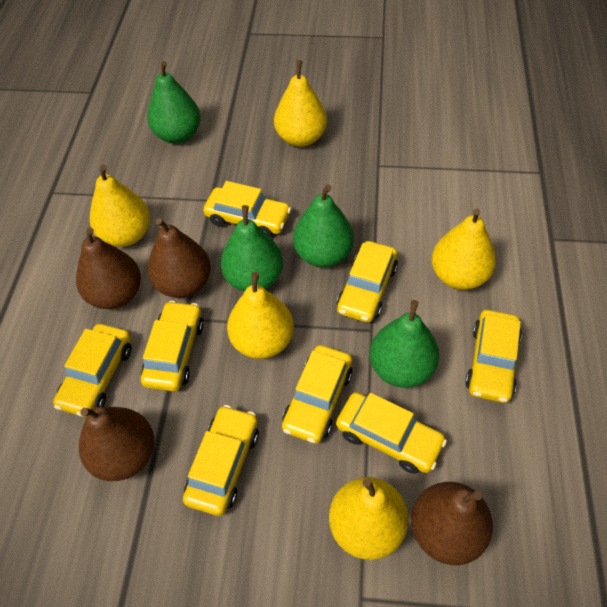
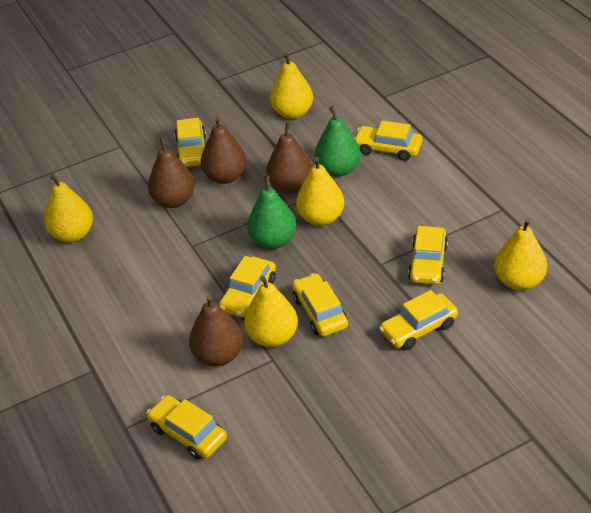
green pear: [147,61,201,144] [220,205,283,292] [293,184,354,267] [370,300,439,388] = 4 -> [247,175,296,249] [315,106,361,177] = 2
yellow car: [53,324,132,417] [141,301,204,391] [183,405,259,516] [203,181,291,237] [282,345,353,444] [336,392,447,474] [337,241,398,323] [465,310,522,403] = 8 -> [146,395,227,459] [174,118,206,167] [219,256,276,317] [292,273,348,336] [354,121,422,161] [379,290,458,350] [408,226,448,284] = 7

